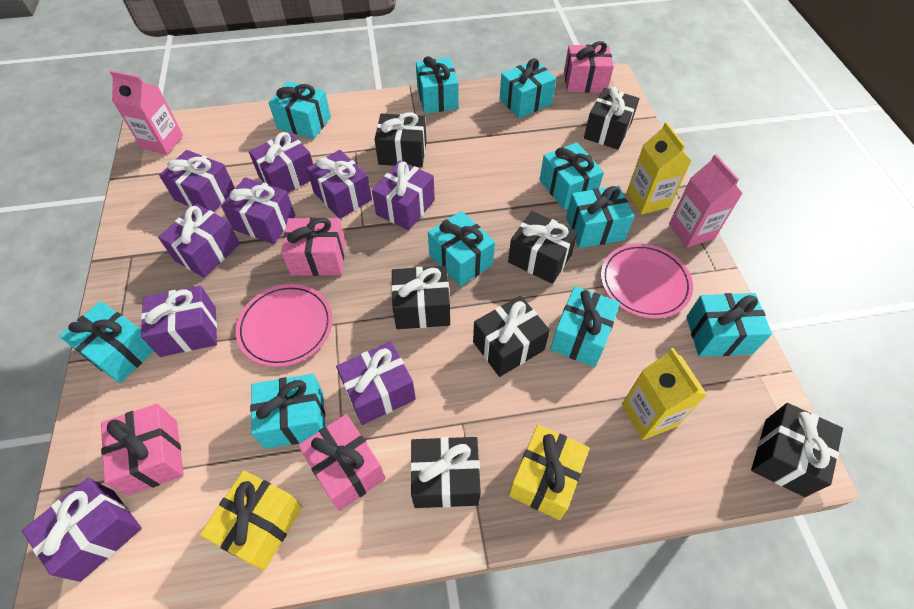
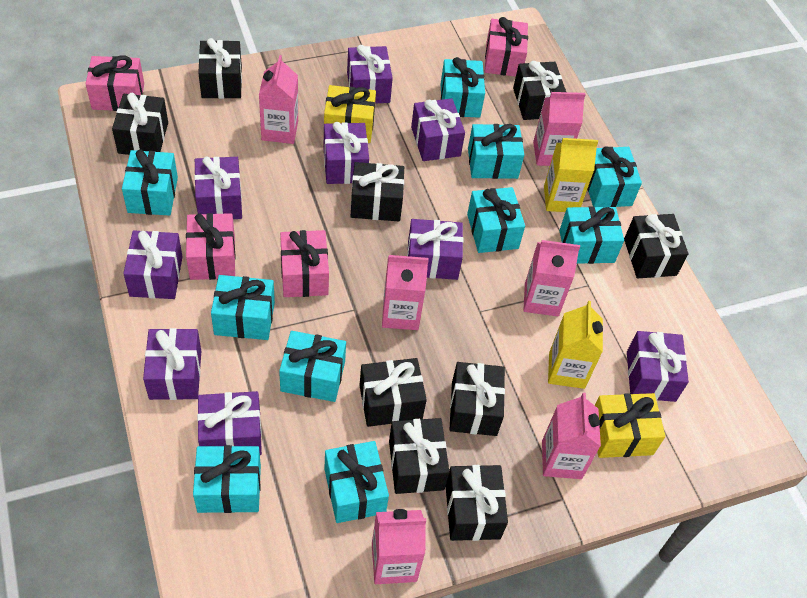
black gift: [375,112,427,167] [391,266,450,329] [410,437,481,508] [473,296,550,377] [508,211,578,284] [584,86,639,150] [751,403,843,497] = 7 -> [112,93,168,155] [198,38,242,99] [350,162,404,221] [359,358,427,427] [389,418,449,494] [446,465,508,541] [449,362,505,436] [513,61,566,120] [624,214,688,278] = 9
pink carton: [110,71,183,155] [669,154,743,248] = 2 -> [259,55,298,144] [372,509,426,584] [382,255,429,330] [523,240,580,316] [533,92,586,166] [542,393,601,479] = 6
pink plate: [236,284,333,367] [601,243,693,319] = 2 -> none = 0

